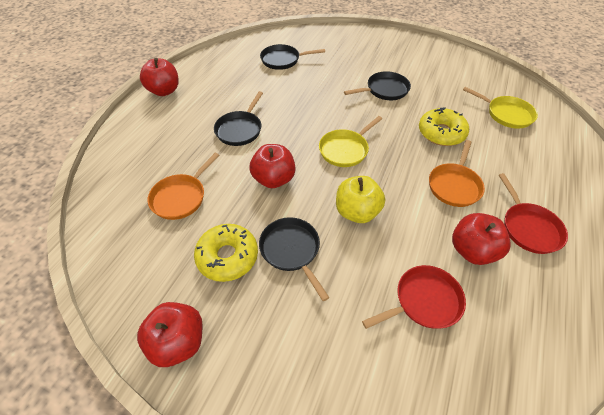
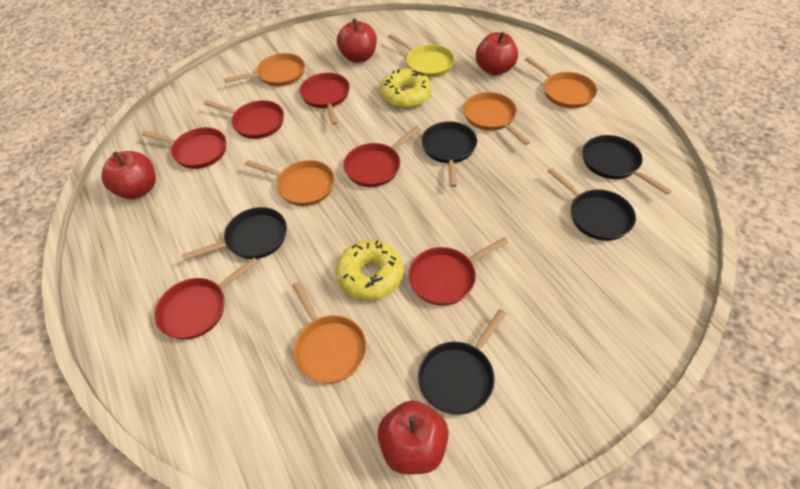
black pan: [214,91,263,146] [259,217,330,301] [260,44,325,70] [344,71,411,100] = 4 -> [182,207,287,261] [418,309,507,415] [421,121,477,187] [547,168,636,241] [582,135,671,195] = 5
orange pan: [147,153,219,220] [429,140,485,207] = 2 -> [224,53,305,86] [245,160,335,206] [292,282,367,383] [463,92,530,145] [525,57,597,108] = 5
red pan: [362,265,466,329] [499,173,568,254] = 2 -> [141,127,226,169] [155,258,258,340] [204,100,284,139] [299,73,350,125] [343,126,421,187] [408,237,509,306] = 6
yellow apple: [336,176,385,223] = 1 -> none = 0
yellow pan: [319,116,382,167] [463,87,538,129] = 2 -> [388,34,455,77] = 1

